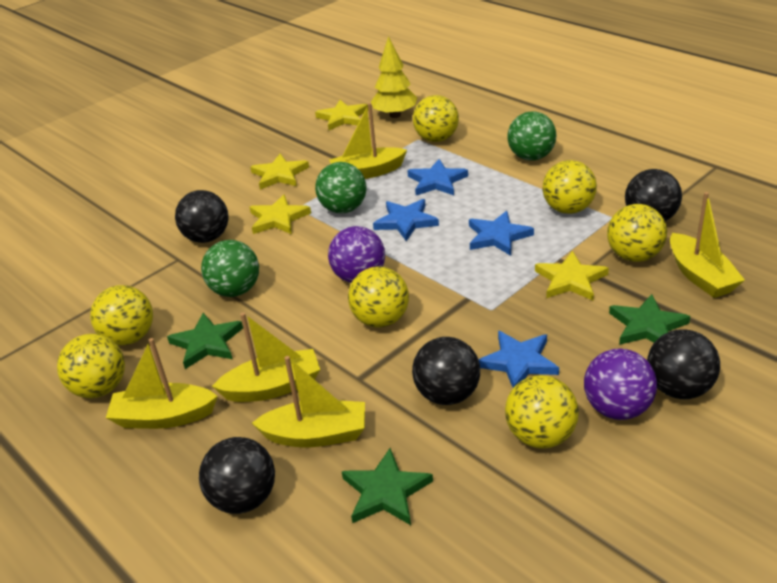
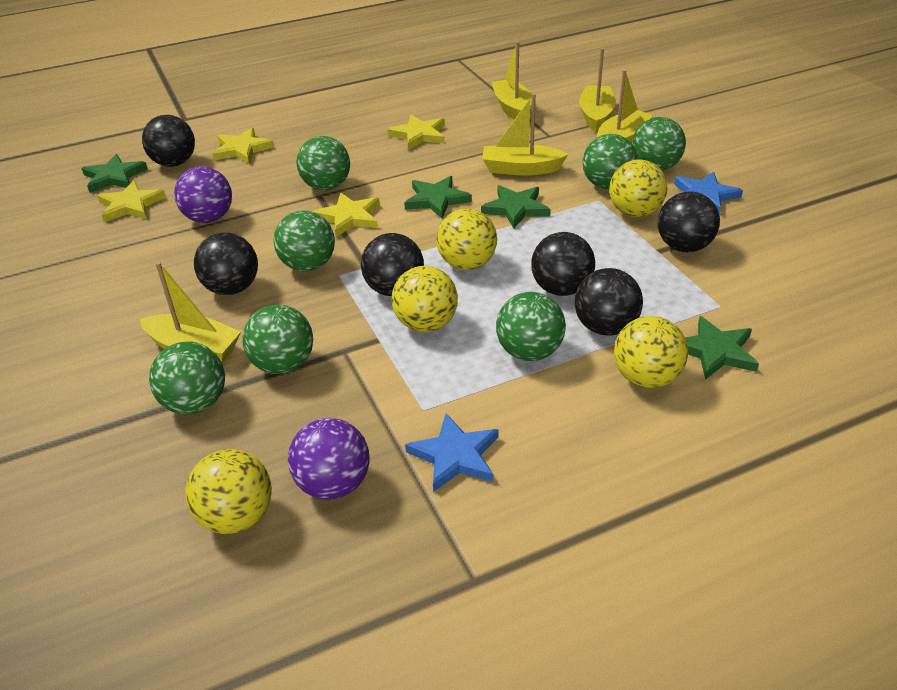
black ball: [175,190,228,243] [199,437,275,514] [412,337,480,405] [625,169,682,221] [647,329,720,399] = 5 -> [142,115,195,167] [194,232,258,295] [361,233,424,296] [531,232,595,296] [575,268,643,336] [658,191,720,252] = 6
blue star: [373,199,439,241] [407,159,468,195] [469,211,534,256] [478,331,559,388] = 4 -> [405,413,499,492] [674,172,743,215] = 2
green ball: [201,240,259,297] [315,162,367,213] [508,111,557,161] = 3 -> [149,341,225,414] [242,305,313,374] [273,210,335,271] [296,136,350,190] [496,292,566,361] [583,134,637,189] [632,117,686,171] = 7
green star: [167,313,243,369] [342,448,433,525] [609,294,690,345] = 3 -> [81,154,148,193] [404,176,472,219] [481,185,551,228] [685,316,759,380] = 4
yellow ball: [57,334,125,398] [90,285,153,345] [348,266,409,328] [413,95,459,142] [505,375,579,448] [543,160,597,214] [607,204,667,262] = 7 -> [186,449,272,534] [391,266,458,332] [437,209,497,270] [609,159,667,217] [614,316,688,388] = 5
yellow tree: [371,36,417,118] = 1 -> none = 0

